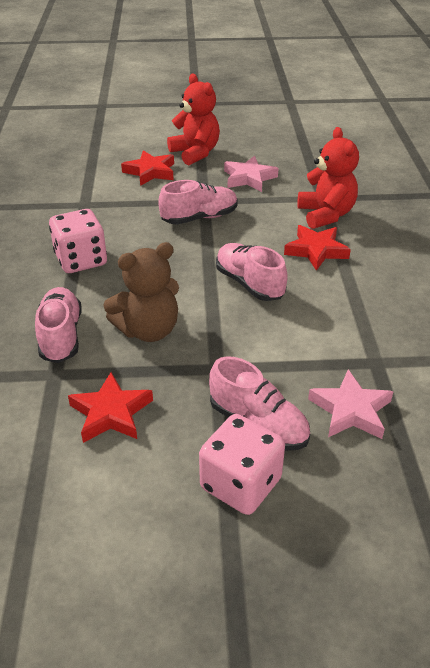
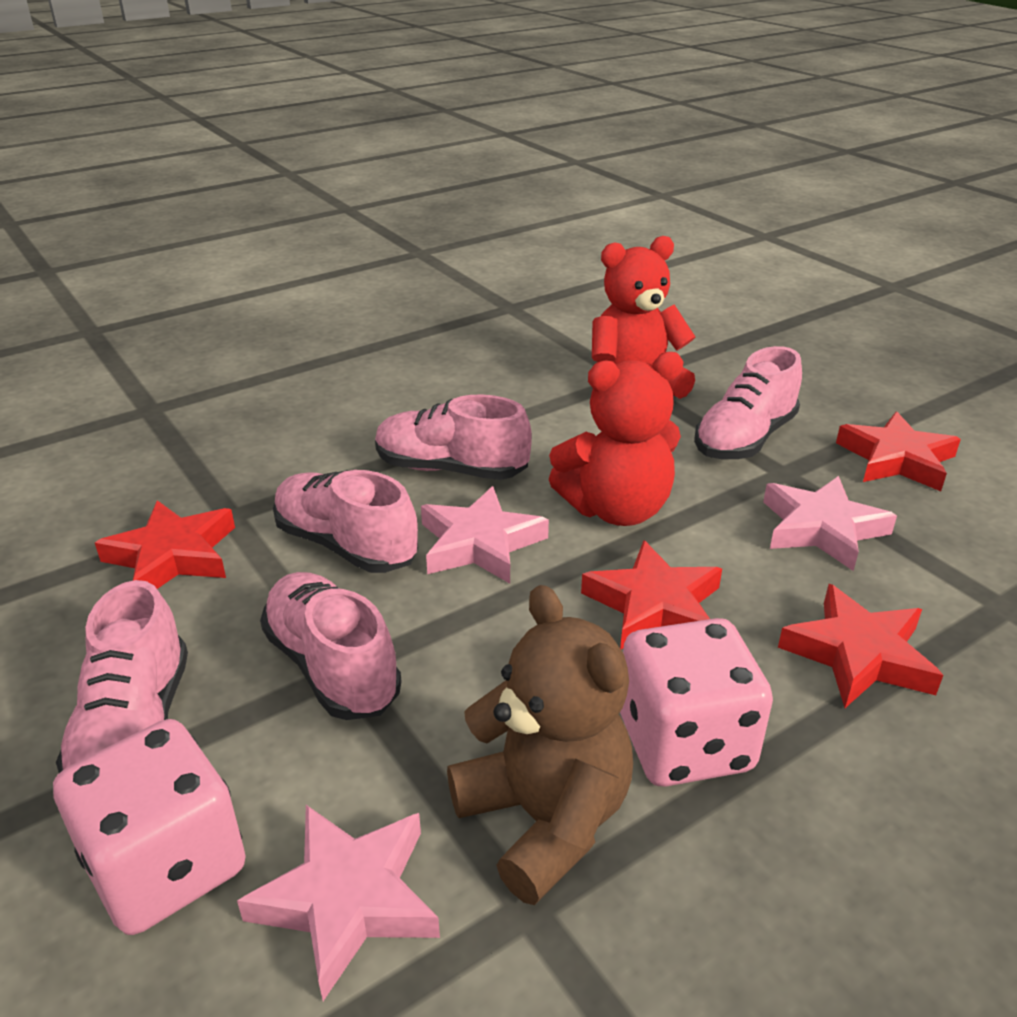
pink shoe: [35,287,82,363] [158,180,238,225] [209,356,310,451] [216,243,288,301] = 4 -> [56,580,188,773] [260,572,402,720] [273,470,418,573] [375,394,532,480] [694,346,802,459] = 5
pink star: [224,156,279,192] [308,369,393,439] = 2 -> [237,805,440,1001] [421,486,549,584] [763,476,897,571] = 3
red star: [68,372,153,443] [121,150,174,186] [284,225,351,271] = 3 -> [95,500,235,589] [581,540,722,649] [778,584,943,708] [836,412,961,491] = 4

